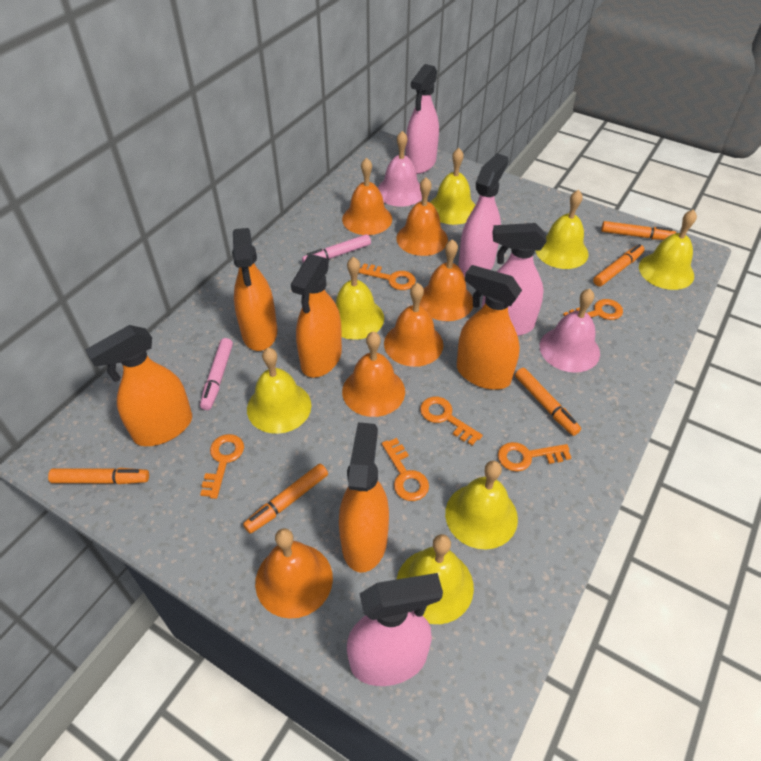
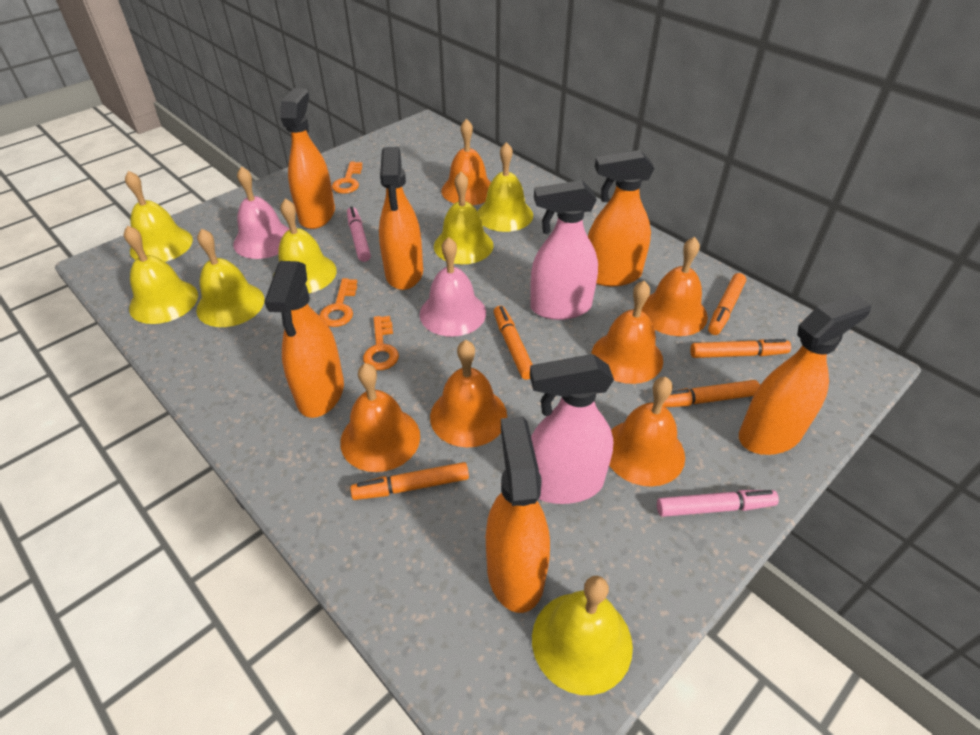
orange key: [200,434,244,499] [359,263,416,290] [382,438,429,501] [420,397,483,445] [498,442,572,471] [563,299,623,320] = 6 -> [319,278,357,327] [332,161,362,194] [363,316,399,370] = 3
orange spray bottle: [85,325,192,446] [232,228,277,351] [291,254,342,378] [339,422,389,573] [457,265,522,390] = 5 -> [264,261,344,418] [280,88,335,229] [379,147,423,290] [486,416,550,613] [588,150,655,286] [739,294,871,455] = 6
pink spray bottle: [347,573,443,686] [406,64,439,174] [458,153,508,277] [482,223,547,336] = 4 -> [530,180,598,320] [530,354,614,504] = 2

